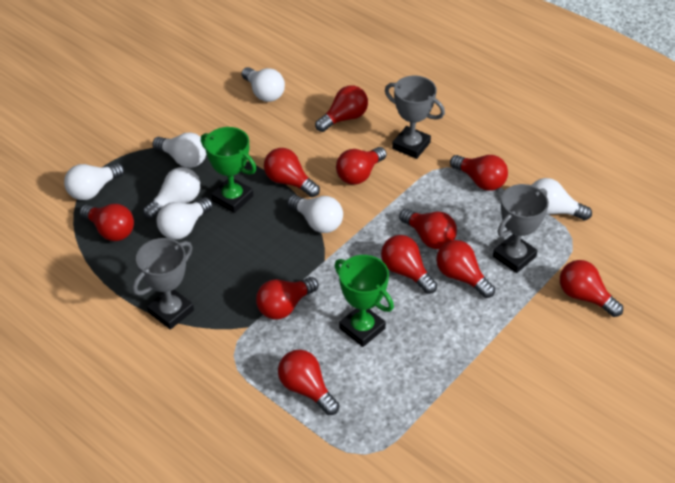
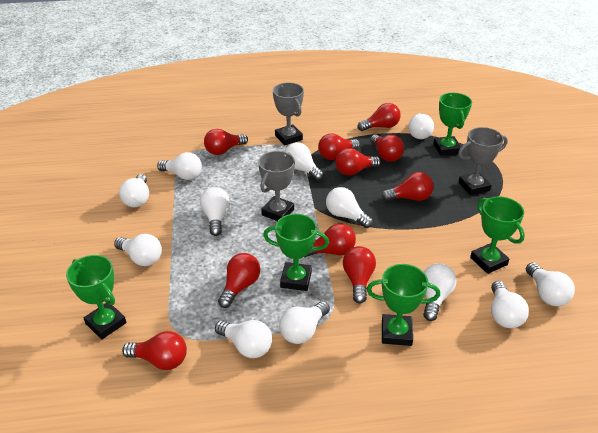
green trophy: [201,127,257,213] [335,255,394,347] = 2 -> [66,255,126,339] [263,214,329,291] [367,264,440,346] [433,93,472,156] [470,196,525,274] = 5
red light bulb: [79,204,134,241] [256,277,318,319] [264,148,320,197] [278,350,339,415] [315,85,368,132] [336,147,387,185] [381,235,437,294] [399,209,457,249] [436,240,495,298] [450,155,508,191] [560,260,623,317] = 11 -> [122,331,187,370] [204,129,248,155] [218,253,260,308] [305,224,356,257] [318,133,360,160] [335,148,381,176] [343,246,376,304] [358,103,401,131] [370,135,404,162] [381,172,434,201] = 10
white light bulb: [64,163,125,200] [143,167,200,219] [152,132,206,168] [157,197,213,240] [241,67,285,102] [287,195,343,233] [532,178,592,221] = 7 -> [114,234,162,266] [119,174,149,207] [157,152,202,180] [200,187,230,236] [215,320,272,358] [279,301,330,344] [285,142,324,181] [326,187,373,228] [408,113,434,139] [423,263,457,321] [491,281,529,328] [526,263,575,306] = 12

